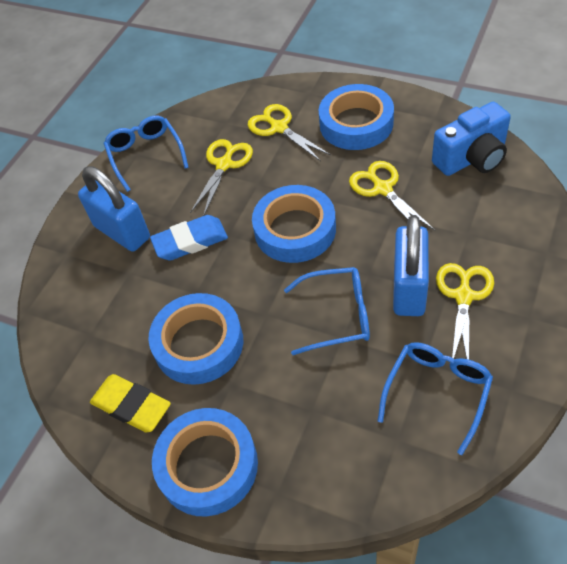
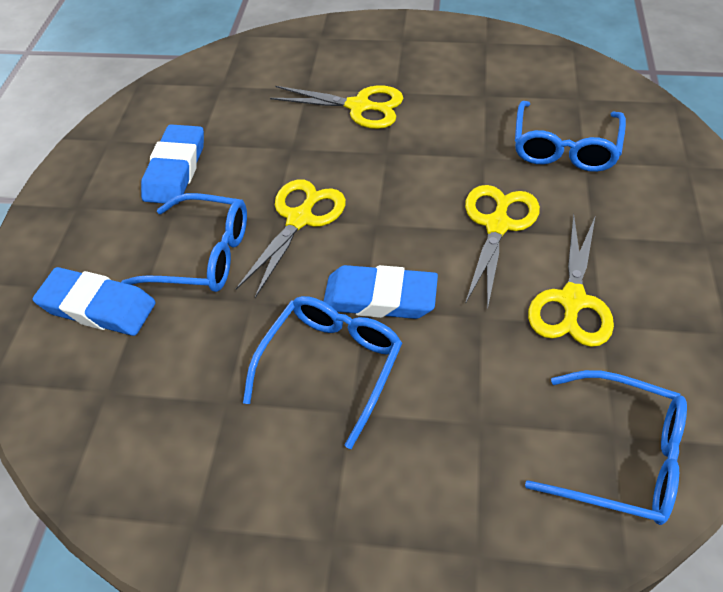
blue camera: [432,102,511,176] = 1 -> none = 0
blue eraser: [150,215,228,261] = 1 -> [33,267,156,336] [141,124,204,205] [323,265,438,319] = 3
blue glasses: [104,116,189,192] [284,267,370,355] [378,342,493,455] = 3 -> [121,193,247,292] [243,296,402,449] [515,101,626,172] [525,370,687,525] = 4
blue padlock: [78,166,150,252] [393,215,429,316] = 2 -> none = 0
blue tape: [148,293,243,385] [152,408,258,517] [252,185,336,263] [319,84,394,150] = 4 -> none = 0
yellow eraser: [90,374,171,433] = 1 -> none = 0

